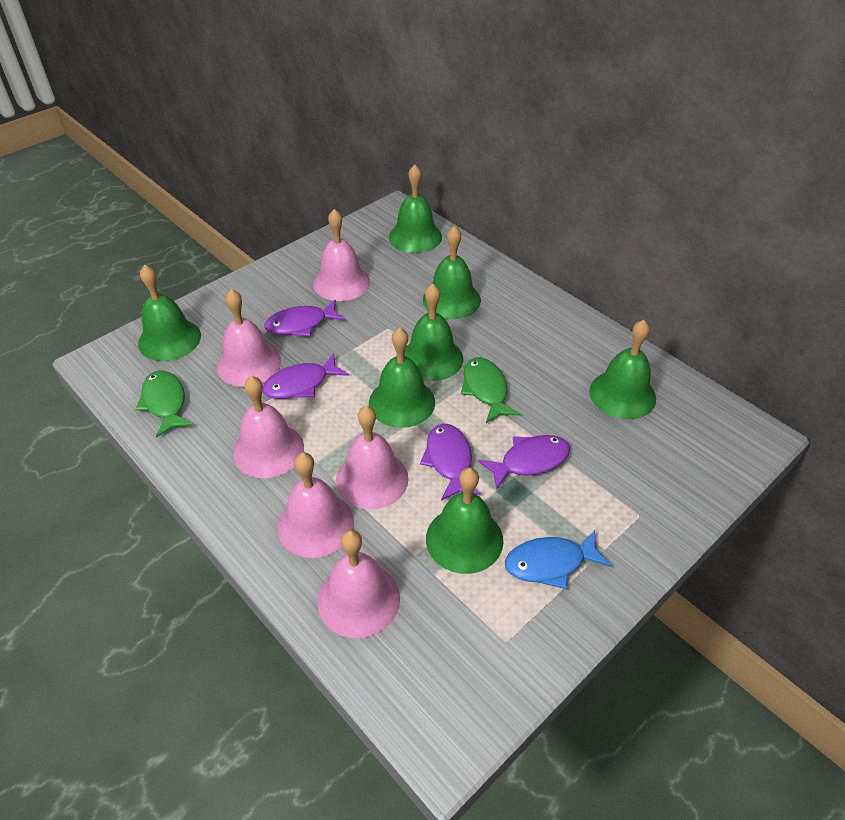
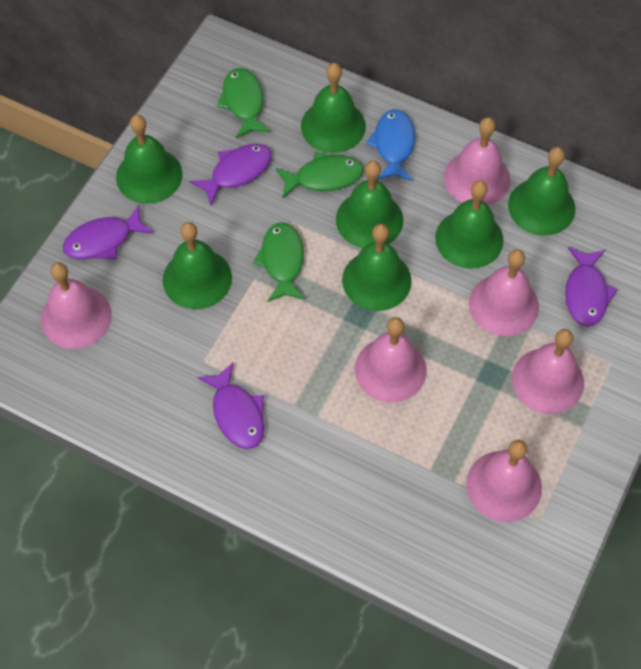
green fish: [135,370,194,438] [461,358,521,423] = 2 -> [217,68,271,138] [253,222,305,302] [275,151,363,198] = 3

